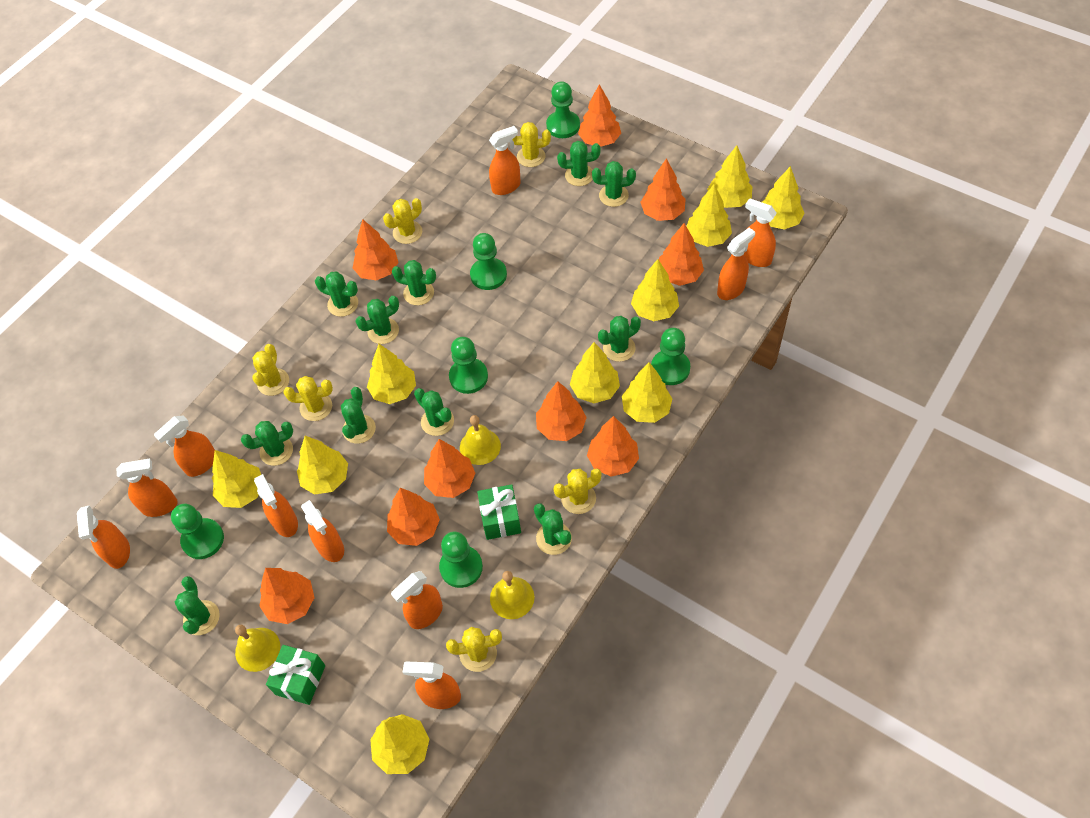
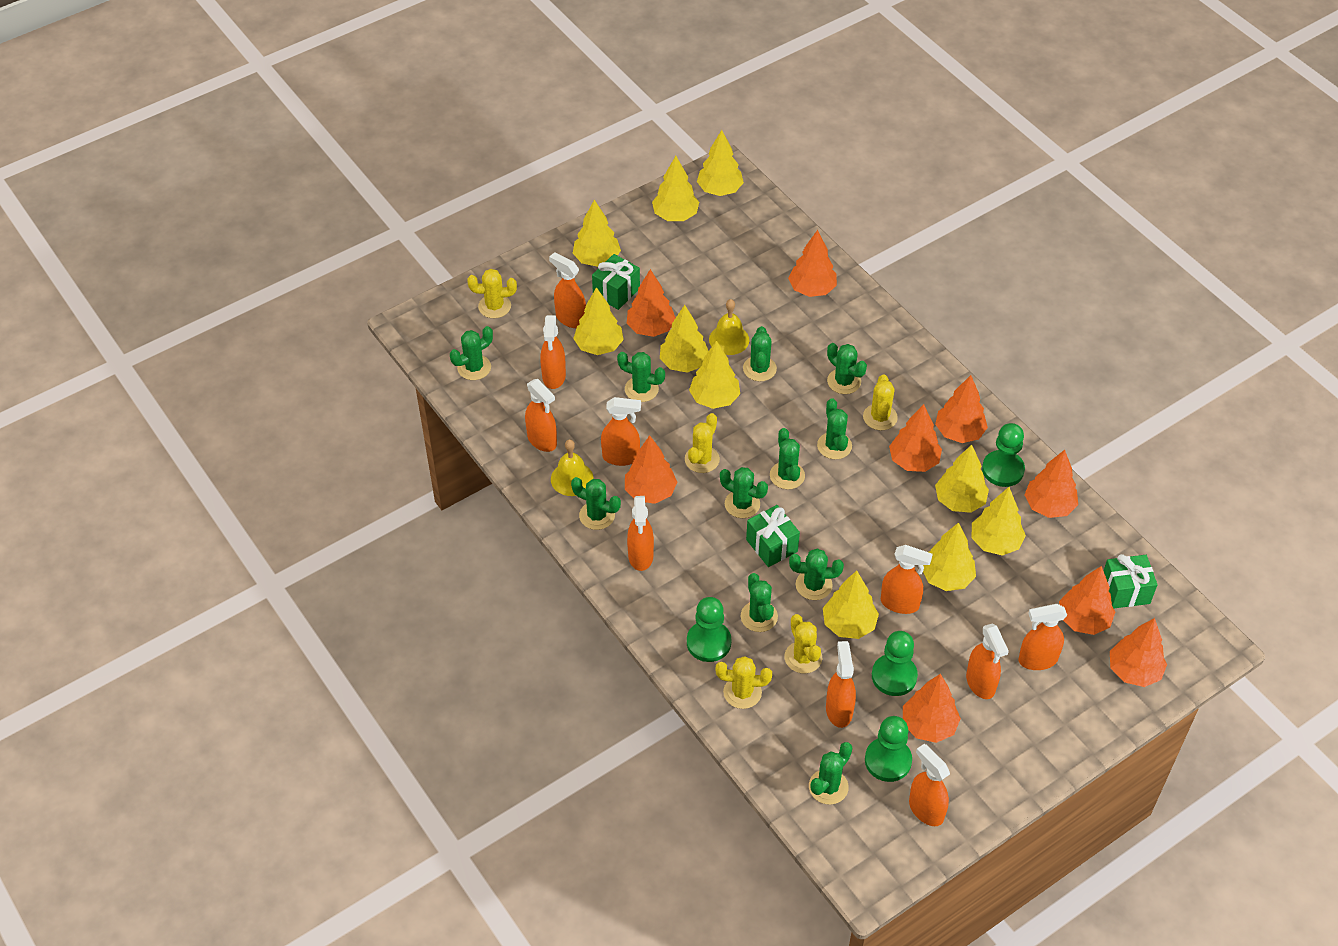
green gift: [266,645,325,705] [477,484,521,540] = 2 -> [592,254,640,310] [746,505,800,567] [1104,554,1158,608] = 3
green pawn: [171,504,224,559] [439,531,483,588] [449,337,488,394] [470,233,507,290] [546,81,580,138] [651,328,690,385] = 6 -> [687,597,731,662] [865,716,912,782] [872,631,918,696] [982,423,1025,487] = 4
yellow bell: [235,625,280,672] [460,415,501,465] [490,571,535,619] = 3 -> [551,439,594,496] [709,299,749,355] = 2
yellow cactus: [252,344,289,396] [284,376,333,421] [383,198,422,244] [446,627,502,672] [512,122,551,167] [554,468,602,514] = 6 -> [467,269,517,318] [685,413,720,473] [716,656,772,709] [784,614,822,673] [863,374,898,430] = 5

